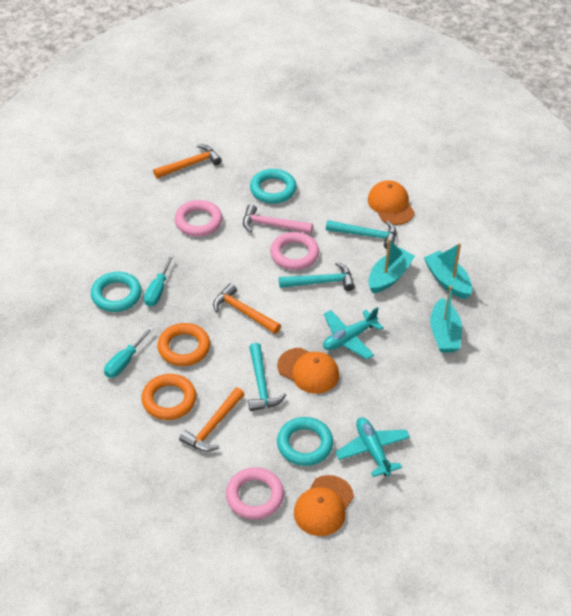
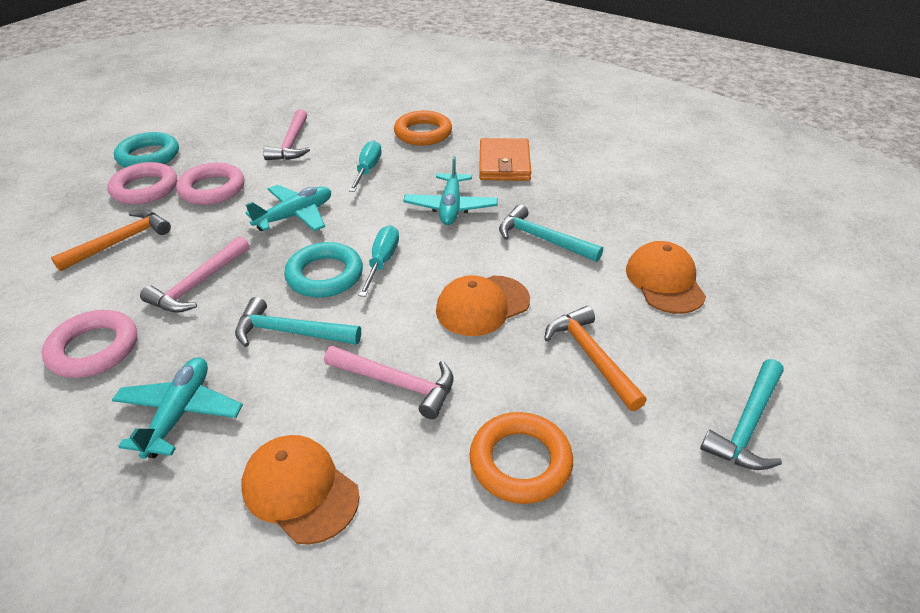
orange hammer: [153,144,222,178] [179,387,245,452] [213,283,281,334] = 3 -> [51,209,171,271] [544,306,647,411] = 2
orange wallet: none = 0 -> [479,138,531,181] = 1
pink hammer: [243,204,313,234] = 1 -> [140,236,250,313] [263,109,310,160] [324,346,453,419] = 3
turquoise boat: [368,239,415,293] [424,243,472,299] [430,286,462,353] = 3 -> none = 0
turquoise plane: [323,307,384,359] [335,417,410,477] = 2 -> [112,357,243,459] [245,185,331,231] [403,156,498,225] = 3
turquoise ring: [91,272,142,312] [250,169,297,204] [277,417,333,466] = 3 -> [114,132,179,168] [284,242,363,298] = 2

